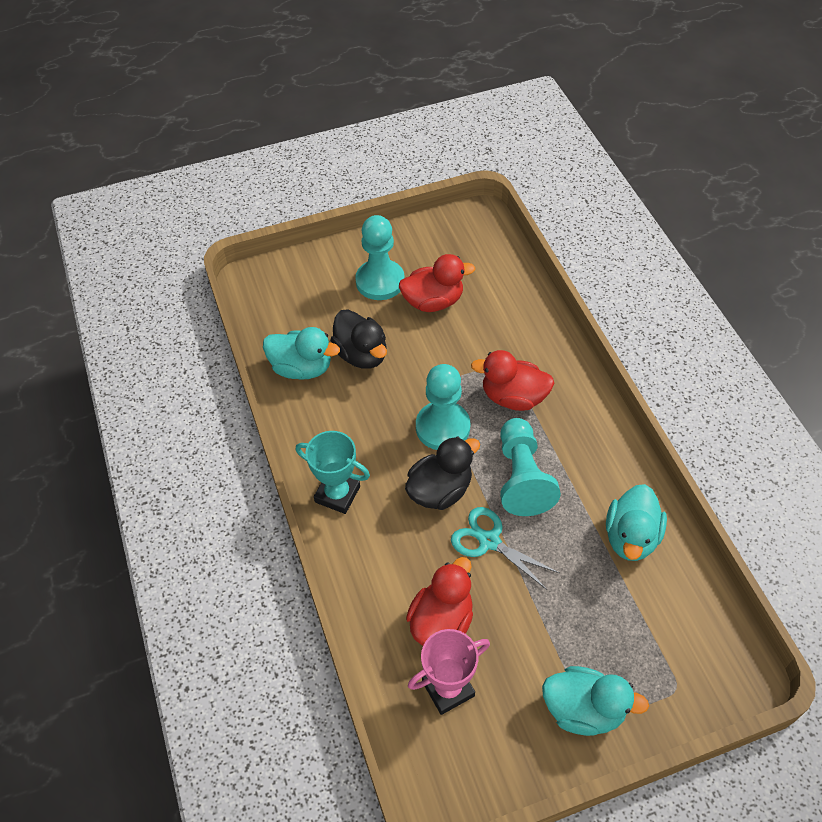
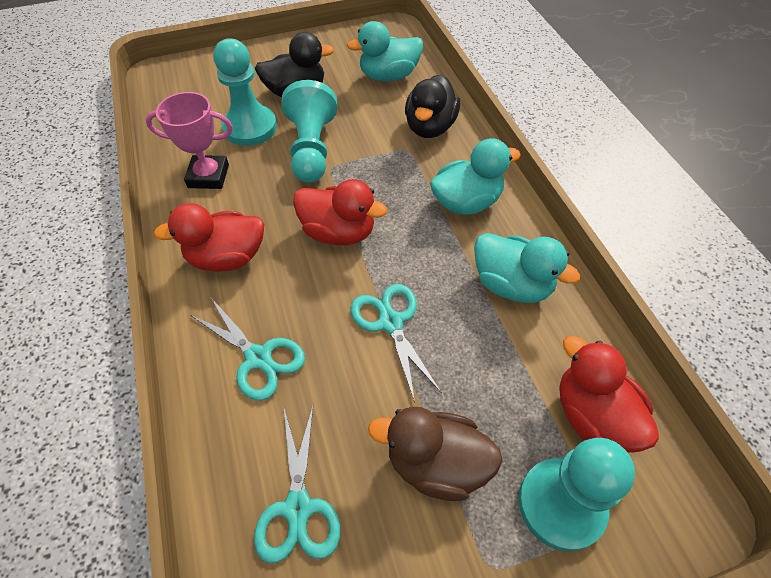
brown duck: none = 0 -> [368,407,503,501] = 1
turquoise scissors: [451,507,559,590] = 1 -> [190,298,305,400] [254,406,340,564] [350,284,442,402] = 3
turquoise trophy: [296,431,370,514] = 1 -> none = 0

